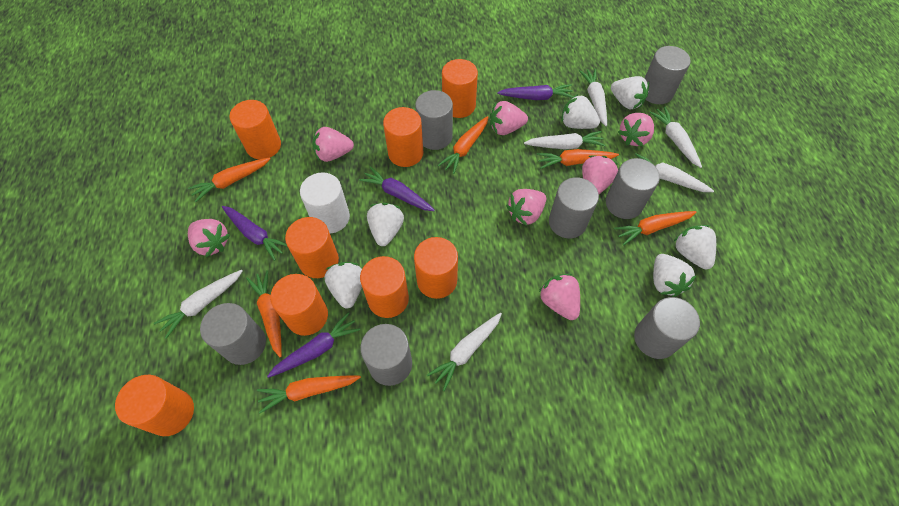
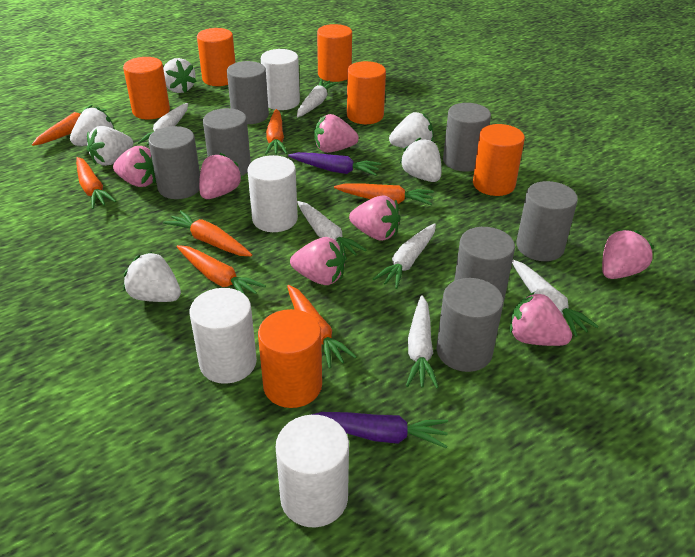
orange carrot: [188,157,271,202] [246,270,282,357] [257,375,361,414] [438,116,488,174] [537,149,619,169] [614,211,697,245] = 6 -> [32,105,106,146] [76,157,116,209] [163,210,252,256] [177,245,266,294] [265,109,287,155] [287,285,357,369] [334,183,434,205] = 7
orange cylinder: [115,375,194,436] [229,100,281,159] [270,274,328,336] [285,217,339,278] [360,256,409,318] [383,107,423,167] [414,237,458,299] [442,59,478,118] = 8 -> [123,57,170,120] [197,28,235,86] [258,309,322,408] [317,24,352,82] [347,61,386,124] [473,124,525,196] = 6
purple carrot: [222,206,288,261] [267,312,360,378] [359,166,435,211] [497,84,574,100] = 4 -> [288,152,381,176] [311,412,448,448] = 2
white cylinder: [300,172,350,233] = 1 -> [190,288,257,384] [248,155,298,232] [261,49,300,110] [275,415,349,527] = 4

